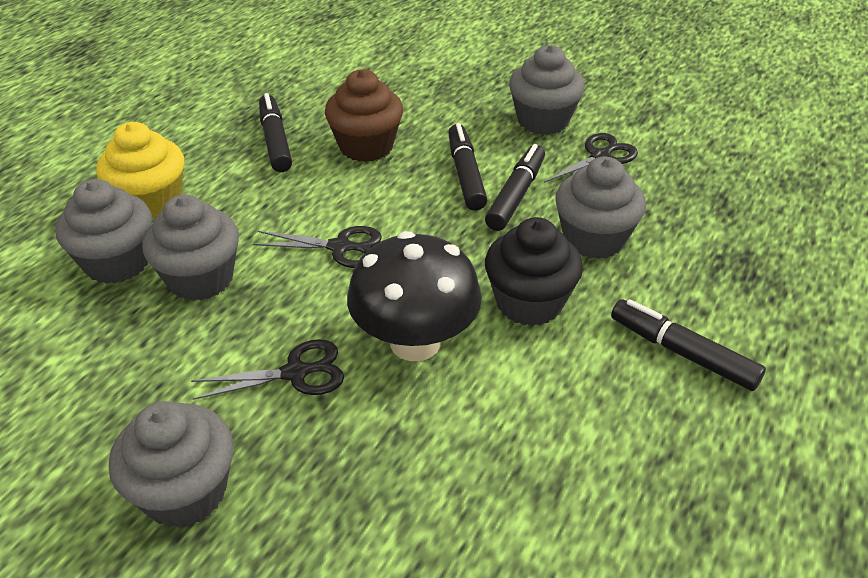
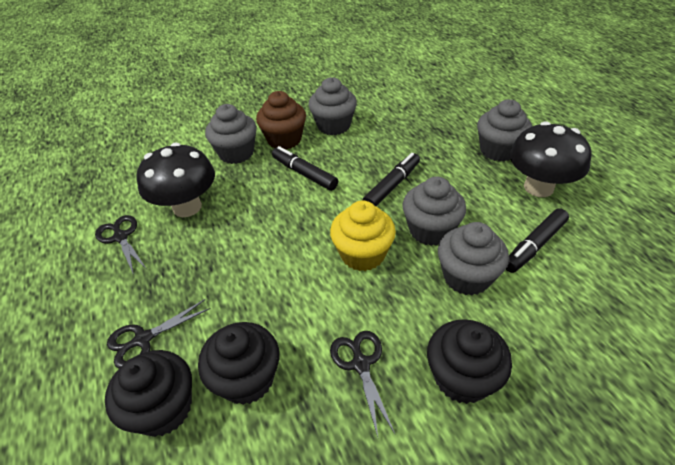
black cupcake: [485,217,583,326] = 1 -> [105,350,192,437] [198,322,279,405] [427,319,512,404] = 3
black marker: [259,93,292,172] [448,123,487,211] [485,144,545,231] [611,299,766,391] = 4 -> [272,146,338,191] [363,153,420,206] [506,209,569,273] = 3
black mushroom: [347,231,482,361] = 1 -> [136,142,215,217] [509,121,592,197] = 2

